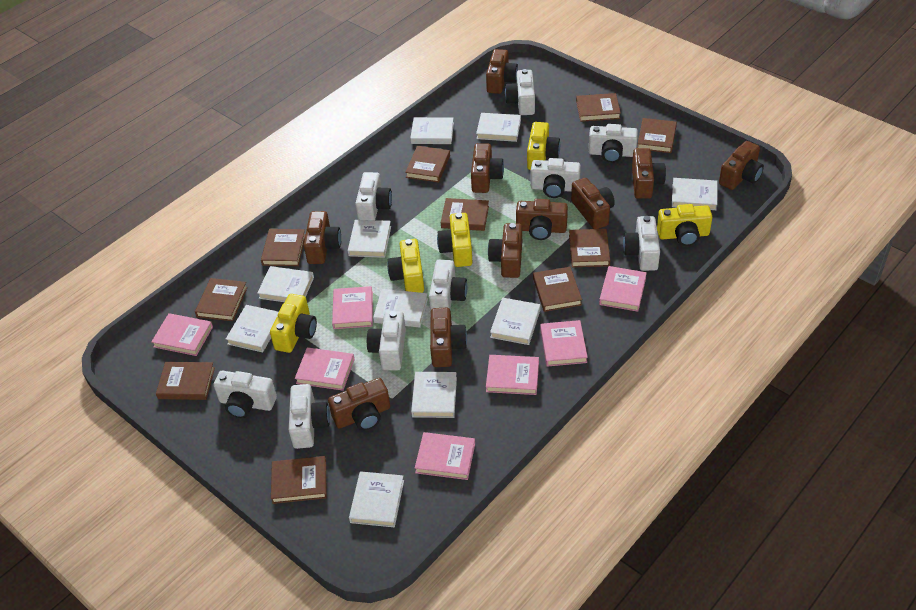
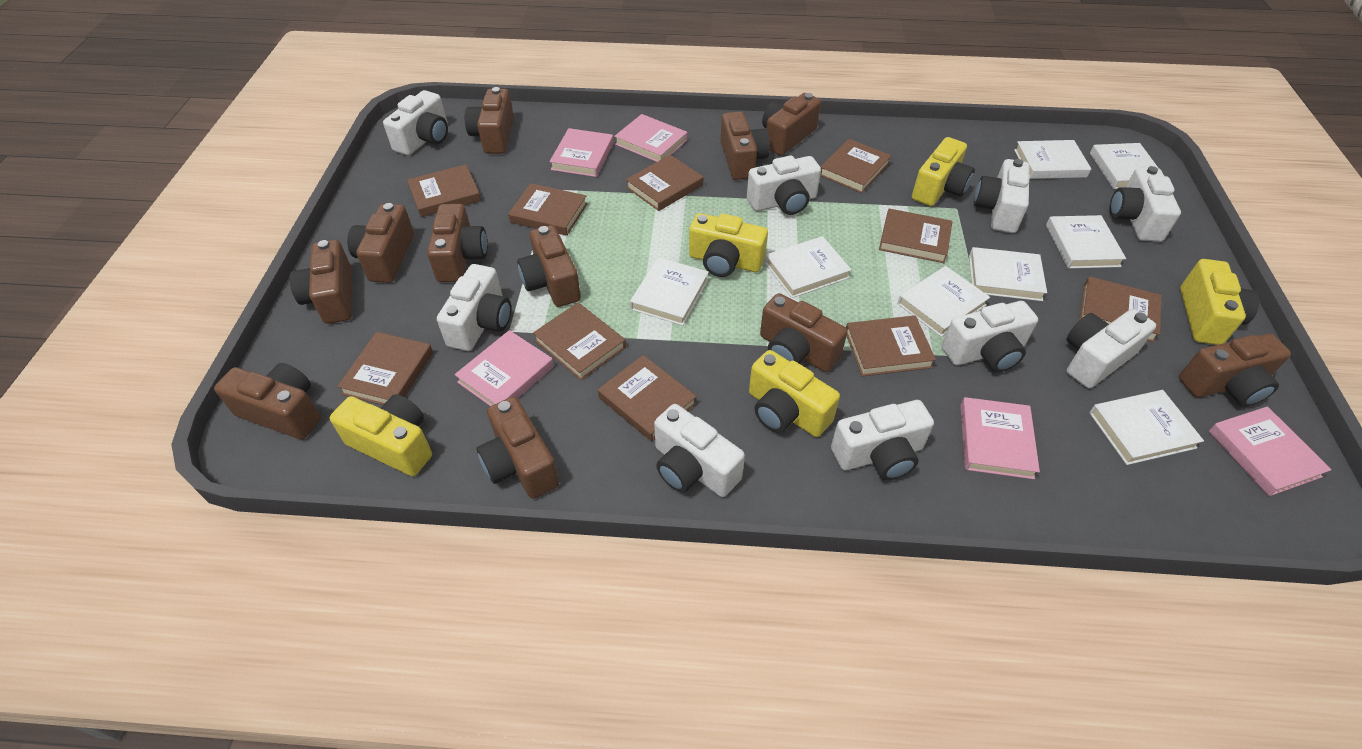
brown camera: [304,211,341,264] [328,378,390,430] [430,308,467,367] [471,143,504,193] [486,49,518,94] [488,223,522,278] [516,199,568,240] [571,178,615,229] [632,148,666,199] [719,141,764,190] = 10 -> [214,363,321,440] [289,240,352,324] [347,203,414,283] [427,204,487,282] [465,87,514,154] [476,397,559,499] [517,225,581,307] [720,111,770,180] [760,293,848,372] [762,93,821,156] [1179,333,1291,407] = 11
pink book: [151,313,213,356] [295,347,355,391] [332,286,373,329] [415,432,475,480] [486,355,539,395] [540,320,588,367] [599,266,647,312] = 7 -> [455,330,554,406] [549,128,614,177] [614,114,688,162] [960,397,1040,479] [1209,406,1331,496] = 5
white book: [226,305,278,352] [257,266,314,302] [348,220,391,258] [349,471,404,527] [373,289,428,328] [410,117,454,144] [411,372,457,418] [476,113,521,142] [490,298,541,345] [672,178,717,210] = 10 -> [630,257,709,326] [765,236,852,298] [897,266,990,337] [969,247,1047,301] [1014,140,1091,179] [1046,215,1126,269] [1089,390,1204,465] [1090,143,1158,189] = 8

